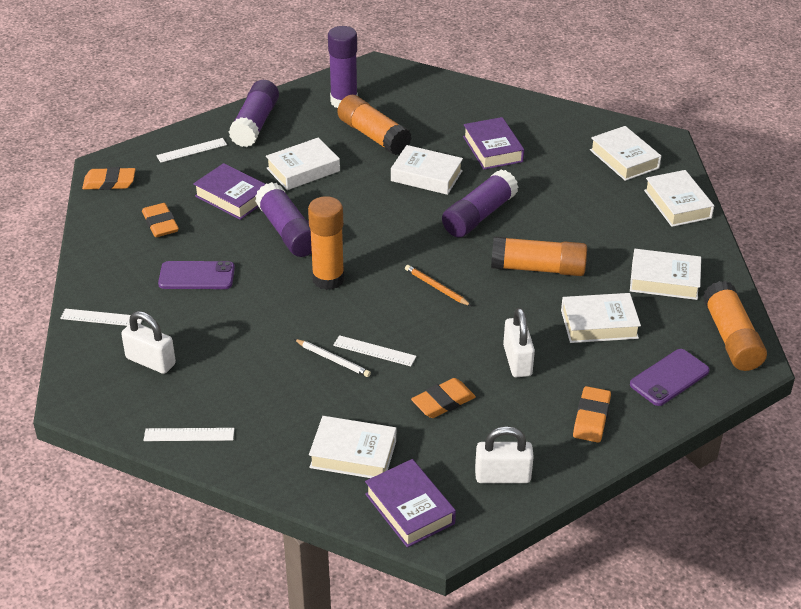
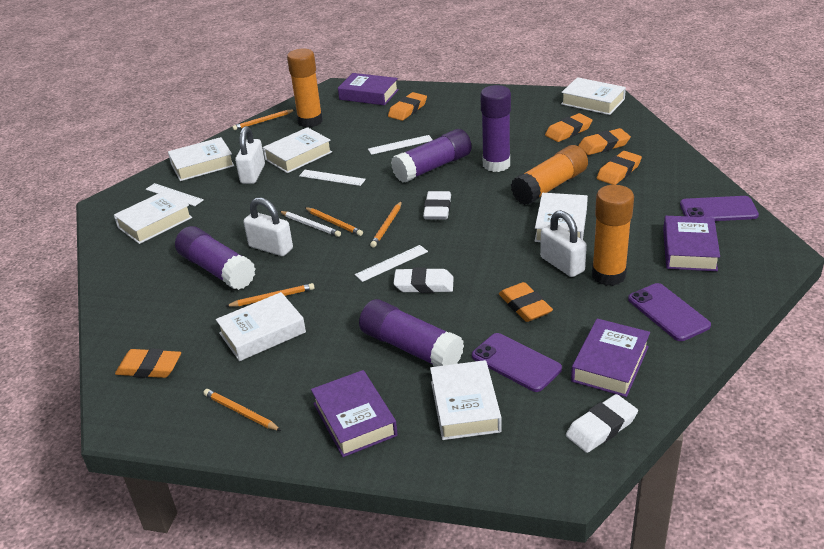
orange eraser: [82,167,136,190] [142,203,179,237] [411,378,476,418] [573,386,611,443] = 4 -> [115,348,181,378] [388,92,427,121] [499,282,553,322] [545,113,593,142] [578,128,631,155] [597,151,642,185] = 6
orange glue stick: [308,196,344,290] [337,95,412,155] [491,236,587,276] [703,281,767,371] = 4 -> [287,48,323,127] [511,145,588,205] [592,185,634,286] = 3
orange pencil: [405,265,471,306] = 1 -> [203,389,281,431] [226,283,315,307] [232,110,295,130] [304,207,363,236] [370,201,402,248] = 5
purple book: [193,163,265,220] [365,459,456,548] [463,117,524,170] = 3 -> [311,370,398,457] [338,73,399,105] [571,319,650,397] [663,216,720,271] = 4
purple phone: [158,261,235,289] [630,349,710,406] = 2 -> [472,333,562,392] [628,283,711,341] [680,196,759,221] = 3
white eraser: none = 0 -> [393,267,454,293] [423,191,451,220] [566,394,638,453] = 3

